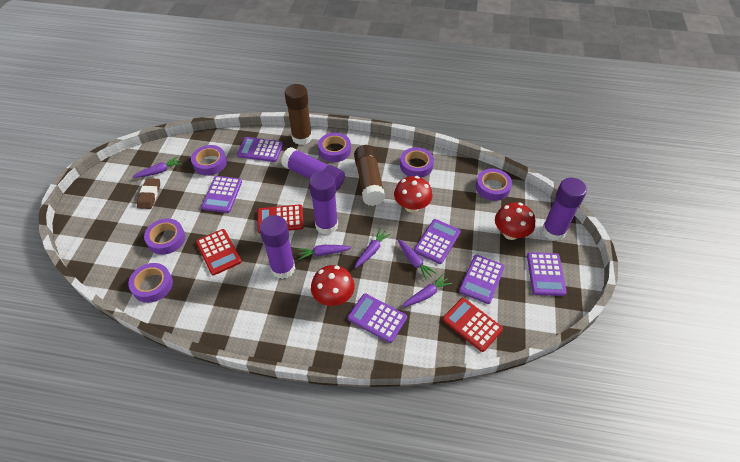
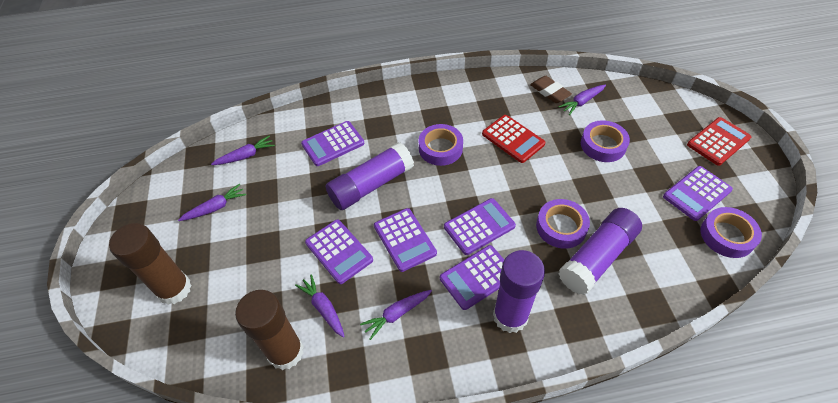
purple glue stick: [259,215,295,279] [281,147,345,191] [309,171,338,235] [542,178,587,241] = 4 -> [326,142,414,210] [493,250,545,333] [558,208,642,295] = 3
purple tape: [128,263,173,303] [144,219,185,255] [191,145,227,176] [318,133,351,162] [400,147,434,178] [476,169,512,201] = 6 -> [419,124,463,166] [536,199,590,249] [581,120,630,162] [700,207,762,258] = 4
red calculator: [196,229,242,275] [257,204,304,233] [442,298,503,352] = 3 -> [482,115,545,163] [687,117,751,166] = 2
red mushroom: [311,265,355,306] [394,176,432,213] [495,202,536,240] = 3 -> none = 0

